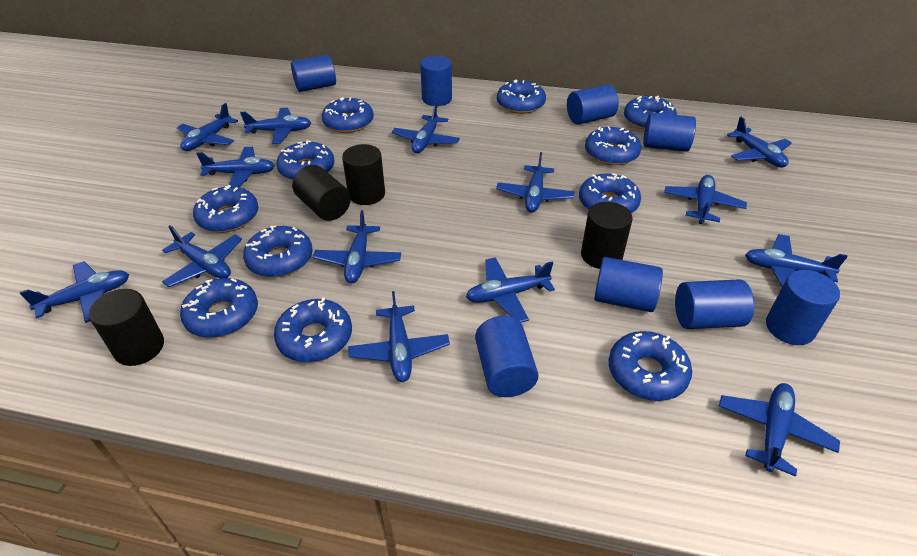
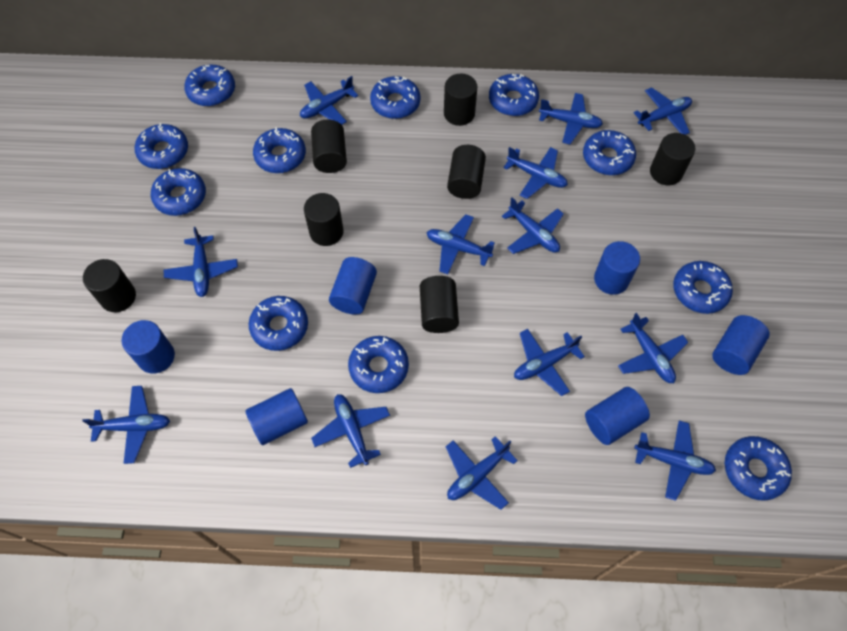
black cylinder: [89,289,164,366] [292,165,351,221] [342,144,385,205] [581,202,632,269] = 4 -> [83,259,136,312] [304,193,344,246] [311,119,347,173] [420,276,459,333] [444,74,478,126] [447,145,486,199] [650,133,695,185] = 7
blue cylinder: [291,55,336,92] [420,56,452,106] [475,316,539,397] [567,85,619,124] [594,257,663,312] [643,112,696,152] [675,279,754,329] [766,270,840,345] = 8 -> [122,320,175,373] [245,388,308,445] [329,257,377,315] [585,387,650,445] [594,241,640,295] [712,315,770,375] = 6
blue plane: [20,261,129,323] [162,226,242,287] [177,103,238,151] [196,147,275,187] [240,108,311,144] [313,210,401,283] [348,291,450,382] [392,103,460,153] [466,257,555,322] [496,152,575,212] [664,175,747,224] [719,383,840,477] [727,117,792,167] [745,234,848,286] = 14 -> [83,386,170,464] [164,227,238,297] [300,76,358,125] [311,394,390,468] [426,215,495,274] [446,436,518,510] [502,197,564,254] [504,147,568,199] [514,329,585,396] [539,93,603,144] [618,313,688,383] [634,87,692,135] [634,420,716,501] = 13

